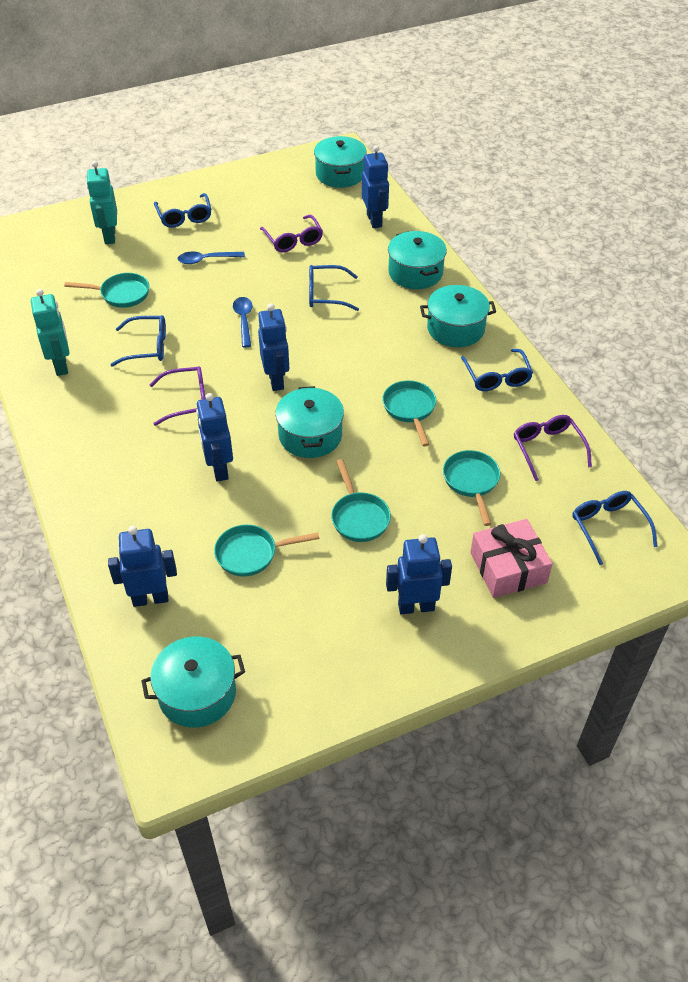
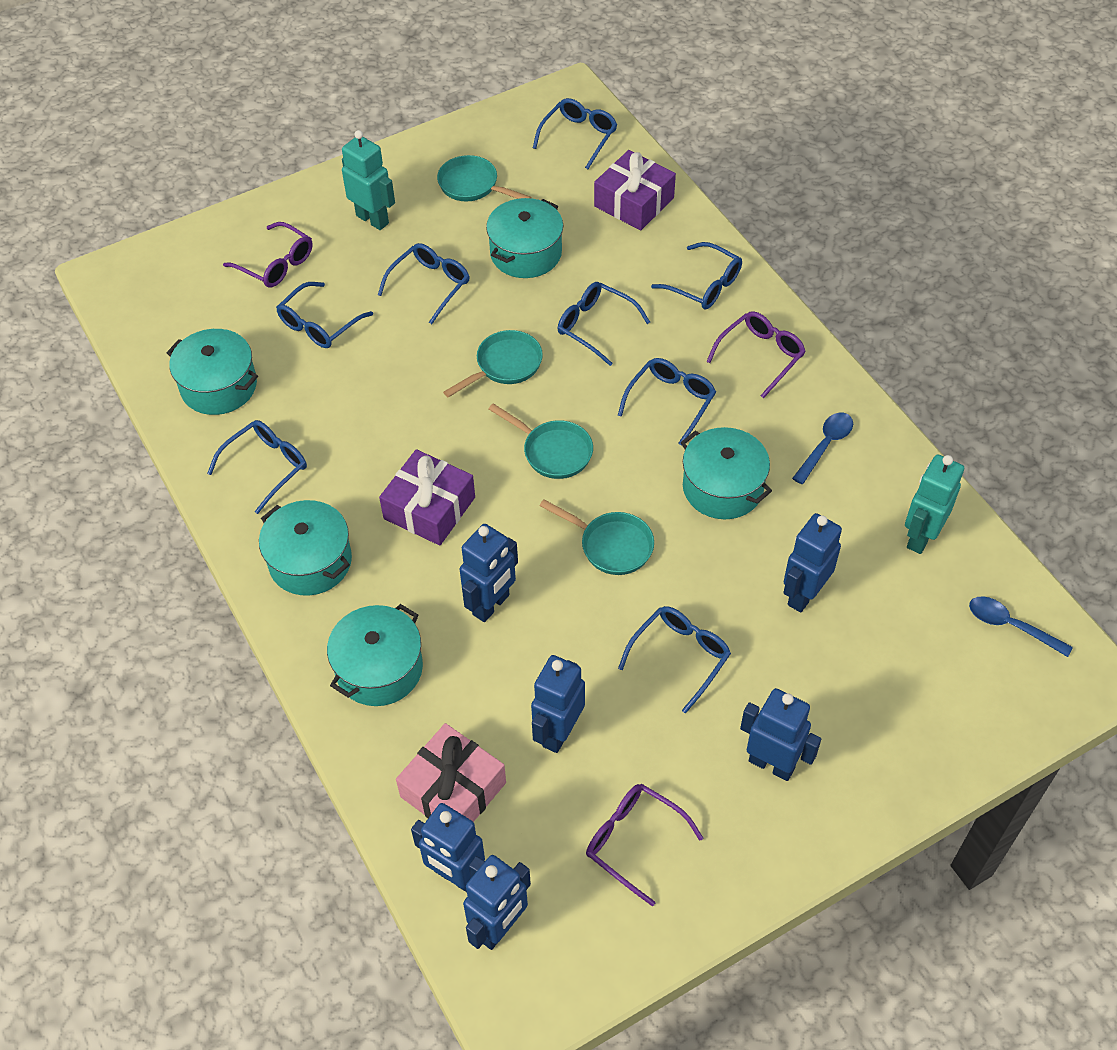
blue glasses: [110,315,166,366] [154,193,212,228] [309,265,359,311] [461,349,533,391] [573,491,658,565] = 5 -> [207,420,307,514] [276,282,373,348] [378,243,470,324] [533,98,617,169] [558,282,650,366] [618,358,716,446] [618,606,731,714] [651,242,742,309] = 8
blue robot: [108,526,177,607] [196,393,233,482] [258,304,289,391] [362,145,389,228] [386,534,452,615] = 5 -> [411,803,485,892] [460,524,518,622] [463,855,531,950] [531,655,585,753] [740,688,821,781] [783,513,842,613] = 6
purple gift: none = 0 -> [379,449,475,546] [594,150,676,230] = 2
turquoise pan: [64,273,149,308] [214,525,319,577] [331,459,391,542] [382,380,436,447] [443,450,500,526] = 5 -> [437,155,532,201] [443,330,543,398] [489,403,593,479] [540,499,654,575] = 4

